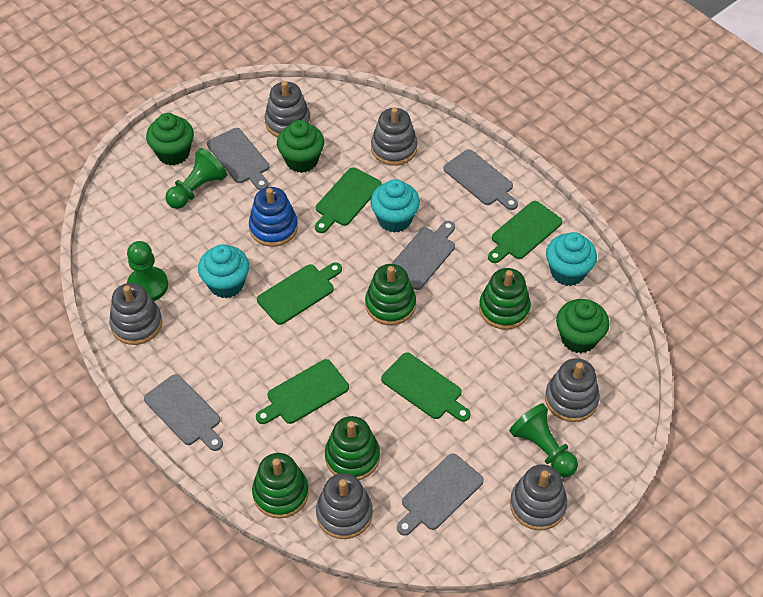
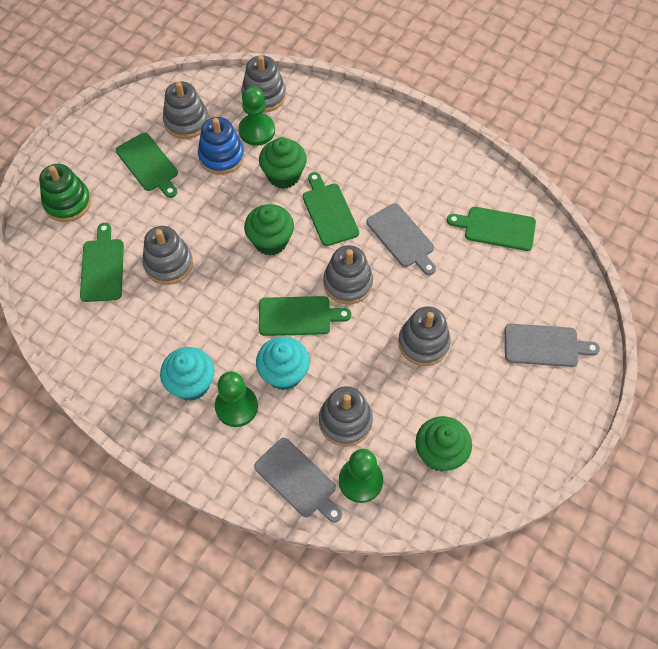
green stacking toy: [252,453,309,518] [325,416,380,480] [365,264,416,325] [479,268,531,330] = 4 -> [39,164,91,222] = 1
grey cutting board: [144,374,223,451] [207,128,269,190] [391,221,455,290] [397,453,484,536] [444,149,518,210] = 5 -> [254,438,342,523] [367,203,436,275] [505,324,600,367] = 3
turquoise cupcake: [198,244,249,298] [371,179,420,233] [546,232,597,286] = 3 -> [160,347,214,401] [256,337,310,390] = 2

